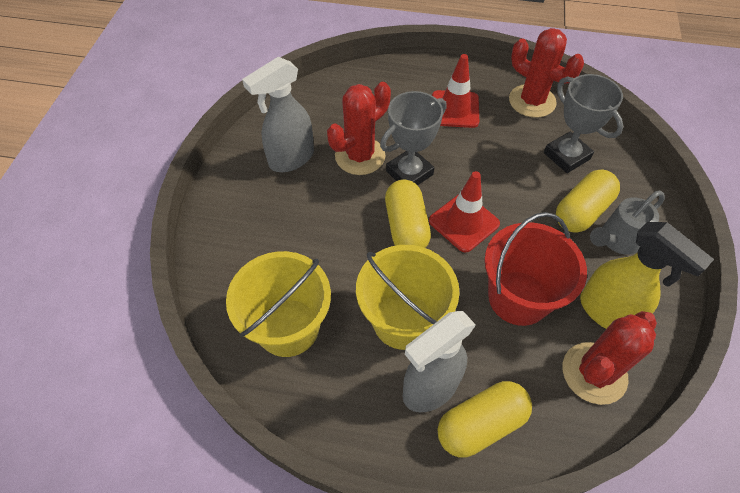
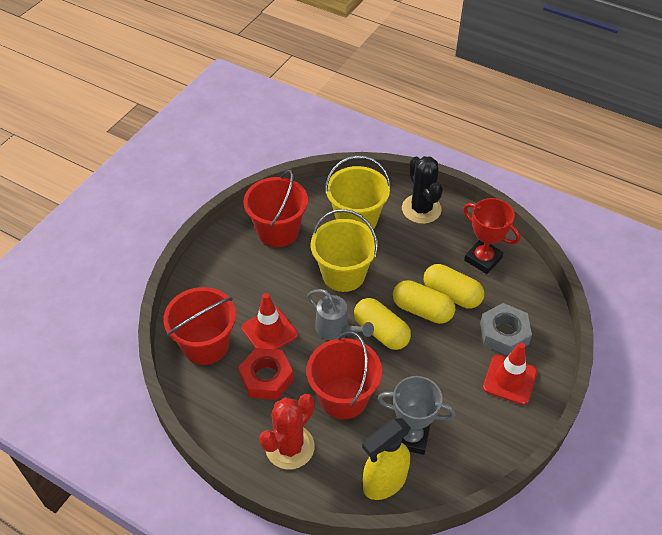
black cactus: none = 0 -> [402,156,443,224] = 1
grey nut: none = 0 -> [480,303,532,356] = 1
grey spray bottle: [242,57,314,172] [403,311,476,412] = 2 -> none = 0
grey trophy: [380,91,446,186] [544,74,624,173] = 2 -> [378,376,456,455] = 1
red bucket: [484,212,587,326] = 1 -> [163,287,236,365] [243,170,308,247] [306,331,382,419] = 3
red cactus: [327,82,391,175] [509,28,584,118] [563,311,657,405] = 3 -> [259,394,315,469] = 1
red nut: none = 0 -> [238,348,294,400] = 1
red trophy: none = 0 -> [463,198,520,274] = 1

